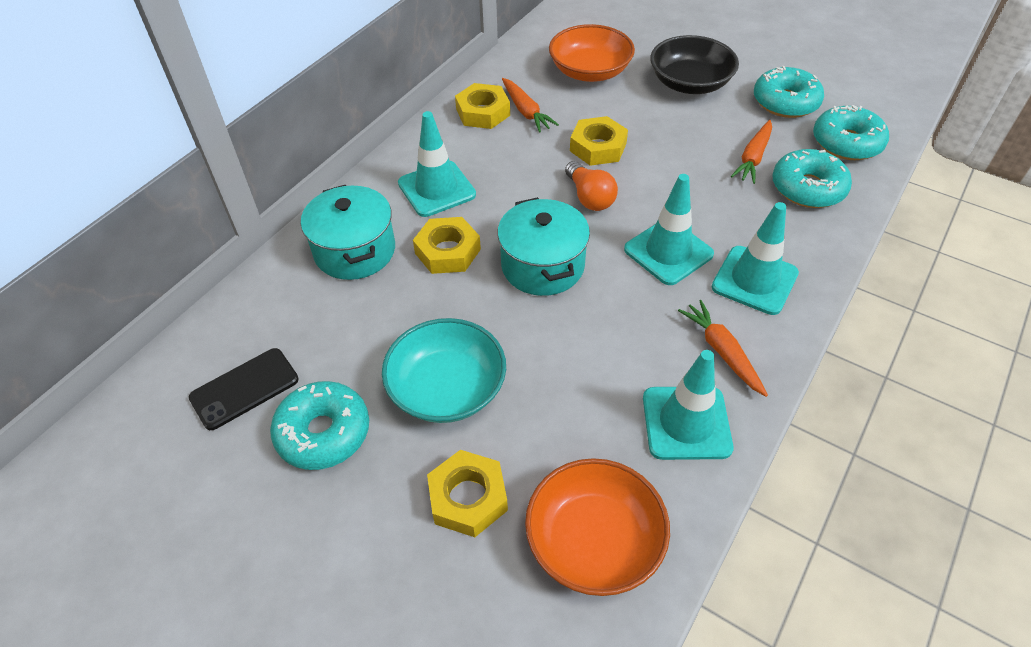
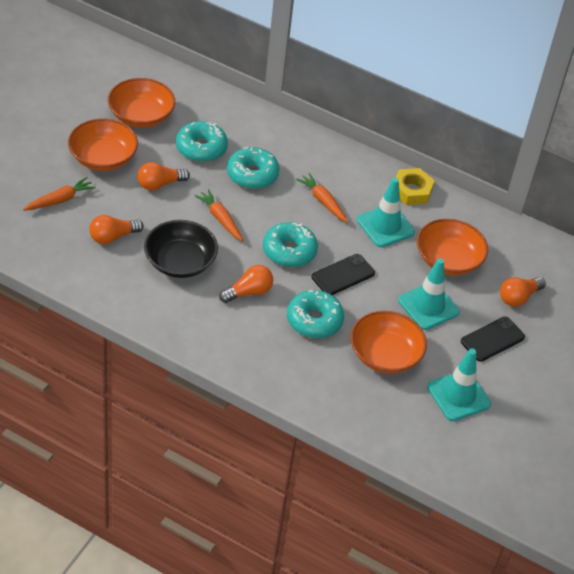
black phone: [189,348,299,430] = 1 -> [312,254,375,295] [461,317,525,362] = 2
orange bowl: [525,458,670,596] [549,24,635,82] = 2 -> [68,119,138,171] [108,78,175,128] [351,311,427,374] [417,219,488,275] = 4
orange light bulb: [565,161,618,211] = 1 -> [89,215,144,244] [137,162,190,190] [219,265,273,303] [500,277,546,307] = 4
turquoise bowl: [382,318,506,423] = 1 -> none = 0
turquoise pot: [301,185,395,280] [497,197,590,296] = 2 -> none = 0
turquoise traffic cone: [398,111,476,217] [624,174,714,285] [643,350,733,460] [712,202,799,315] = 4 -> [357,178,415,247] [398,258,460,330] [427,348,491,421] = 3
yellow nut: [413,217,481,274] [427,450,508,537] [455,83,510,129] [570,116,628,166] = 4 -> [395,168,435,205] = 1

